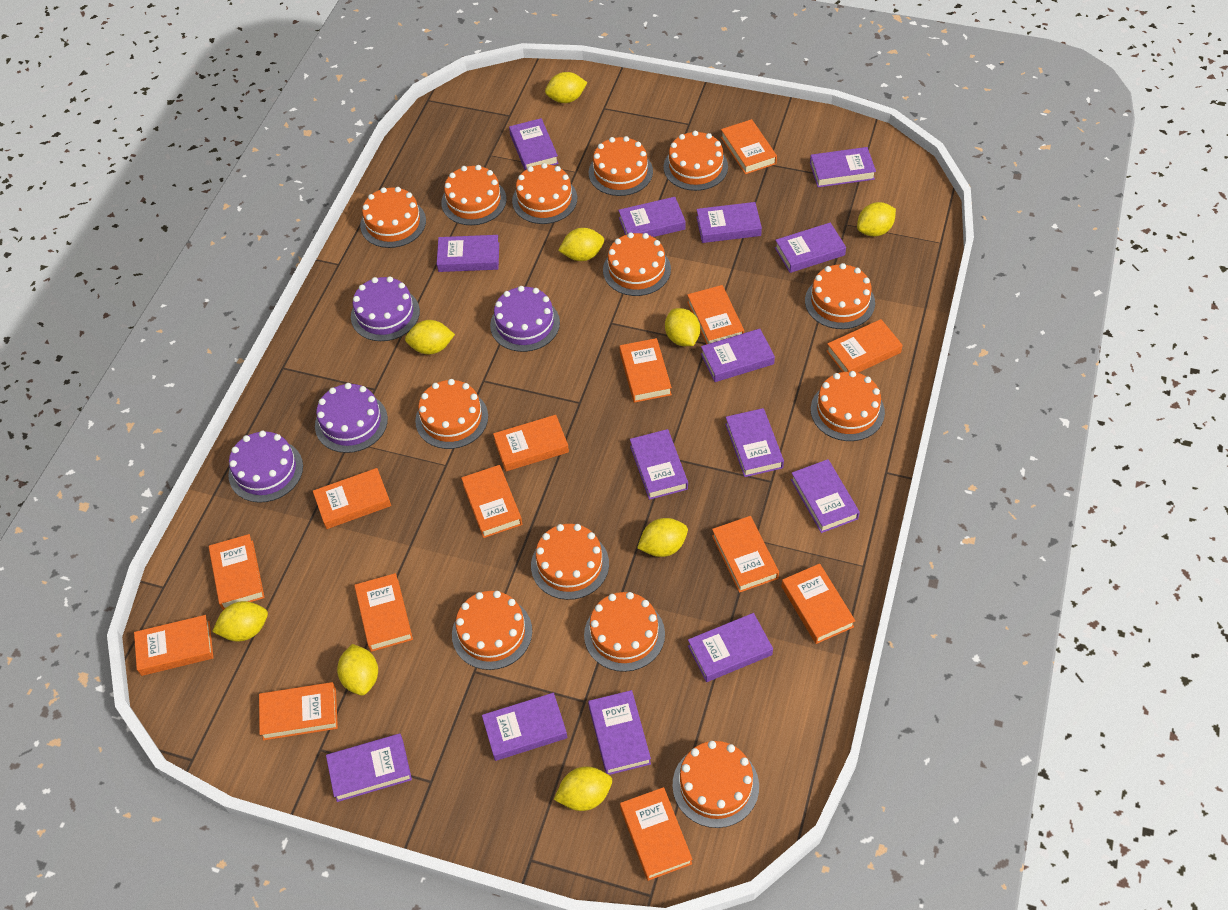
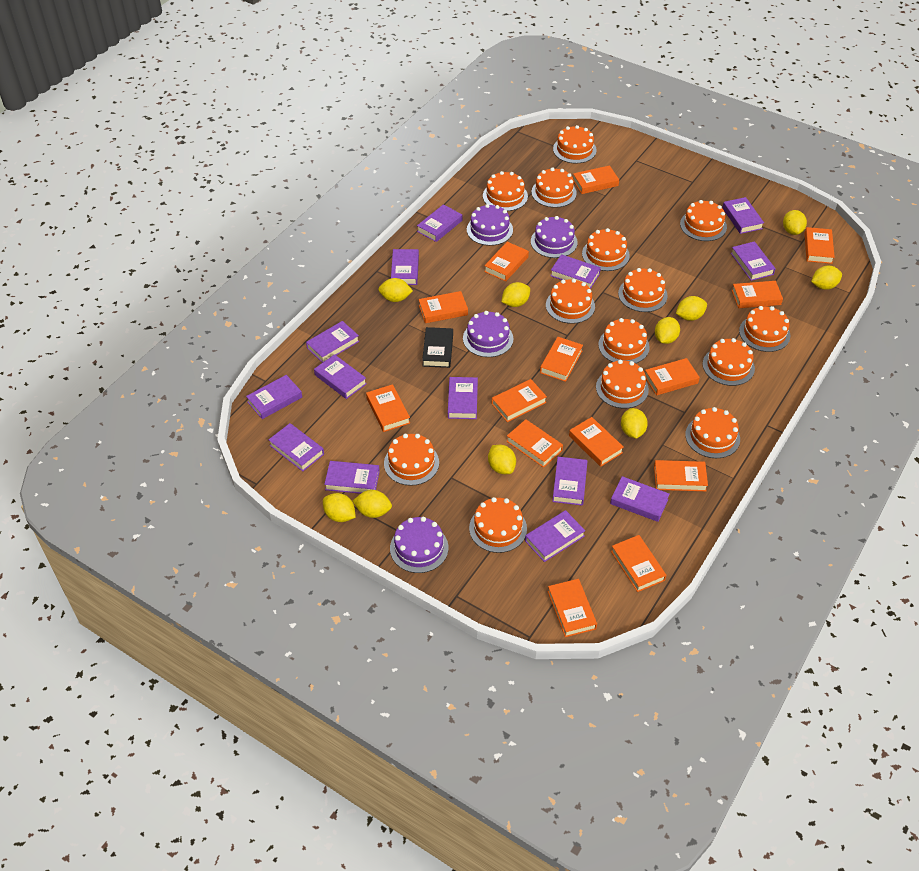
black book: none = 0 -> [422,327,453,368] = 1
orange cake: [360,187,426,248] [415,379,488,449] [441,165,507,225] [452,591,532,670] [512,163,577,224] [531,524,609,600] [584,592,665,672] [589,136,653,196] [603,232,671,296] [664,131,728,191] [672,741,759,828] [805,263,875,329] [811,371,885,441] = 13 -> [384,434,439,486] [469,497,527,553] [483,171,528,211] [531,167,577,208] [546,279,595,324] [553,125,597,164] [582,228,630,271] [596,360,649,408] [598,318,650,363] [618,268,667,312] [680,200,727,241] [685,407,740,458] [703,338,755,386] [739,306,790,352] = 14
yellow lemon: [212,601,268,641] [337,644,378,696] [405,320,455,354] [545,72,587,103] [554,767,612,811] [558,228,604,261] [637,518,688,557] [665,308,700,346] [857,202,896,236] = 9 -> [323,493,356,522] [352,490,392,518] [378,278,413,302] [488,445,516,474] [502,282,530,307] [621,408,648,439] [655,317,680,344] [676,296,707,321] [783,210,807,235] [811,266,842,290] = 10

